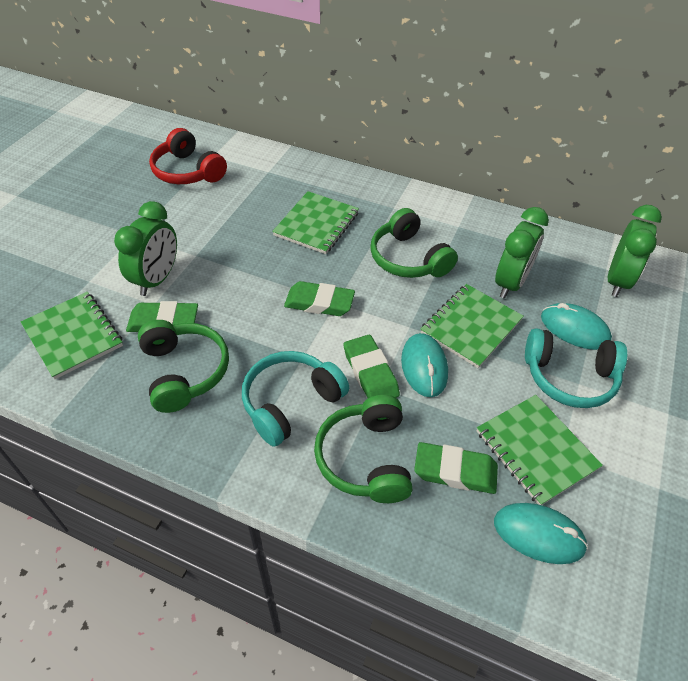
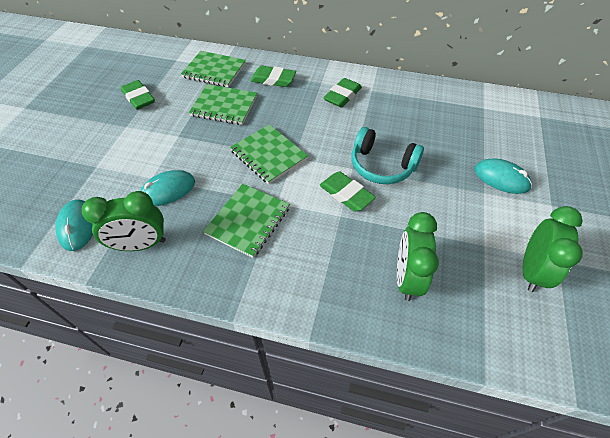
green headphones: [138,320,229,413] [314,395,412,503] [370,208,458,278] = 3 -> none = 0
red headphones: [149,128,227,184] = 1 -> none = 0
turquoise headphones: [242,351,349,446] [525,328,627,408] = 2 -> [352,127,424,184] = 1

